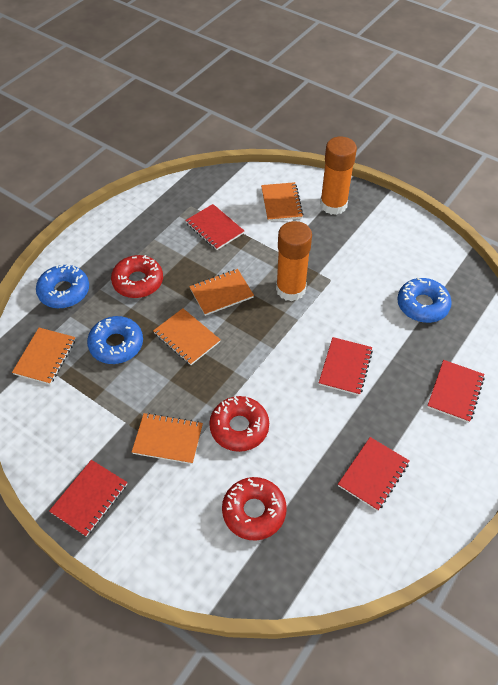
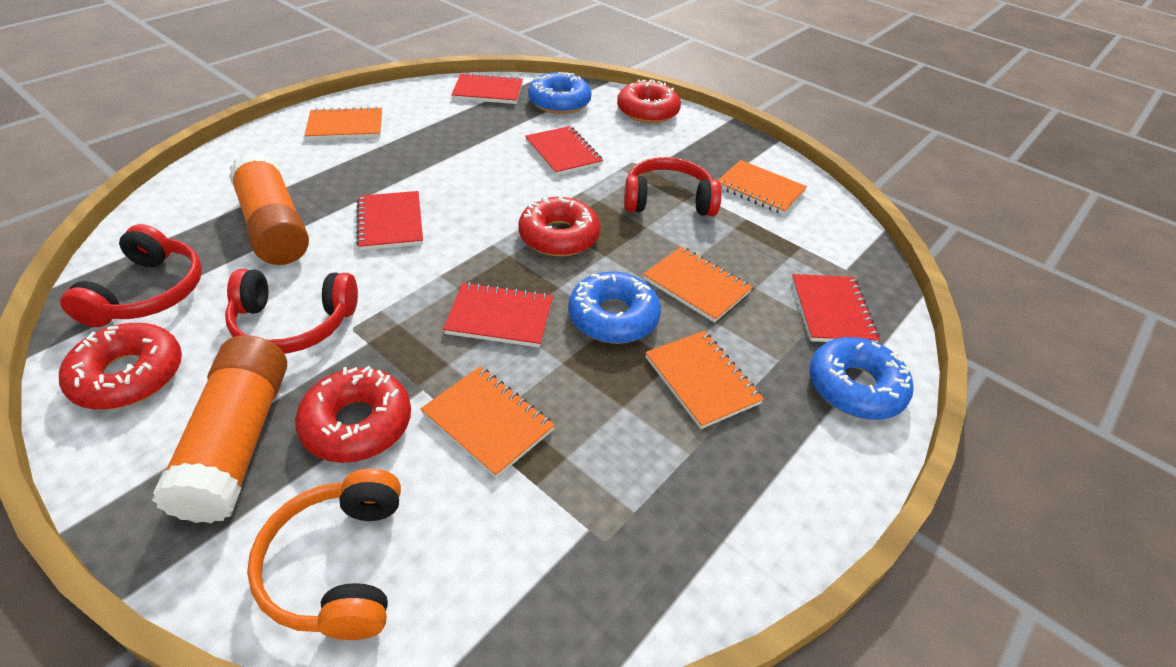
orange headphones: none = 0 -> [247,468,401,640] = 1
red donut: [111,255,163,298] [209,396,269,452] [222,477,287,541] = 3 -> [59,323,182,409] [295,366,411,463] [518,195,600,256] [617,79,681,123] = 4
red headphones: none = 0 -> [60,224,202,327] [225,269,358,354] [624,157,722,216] = 3

